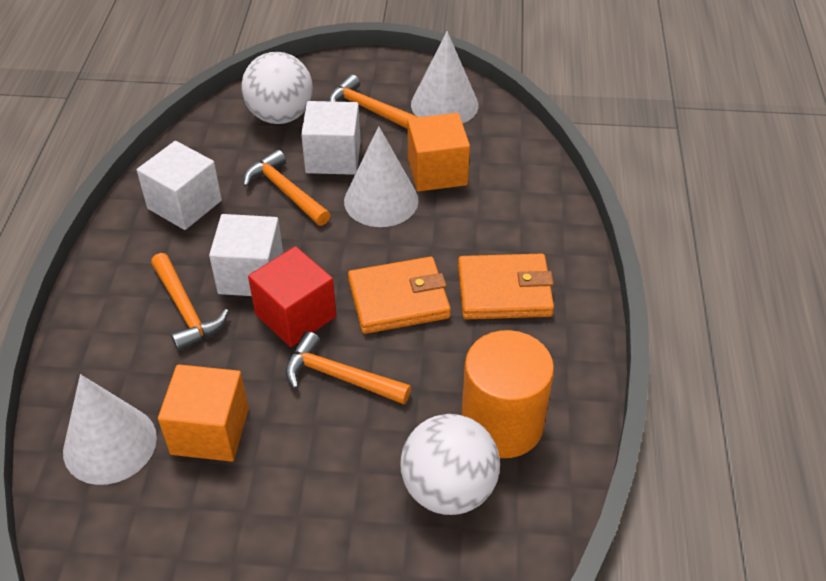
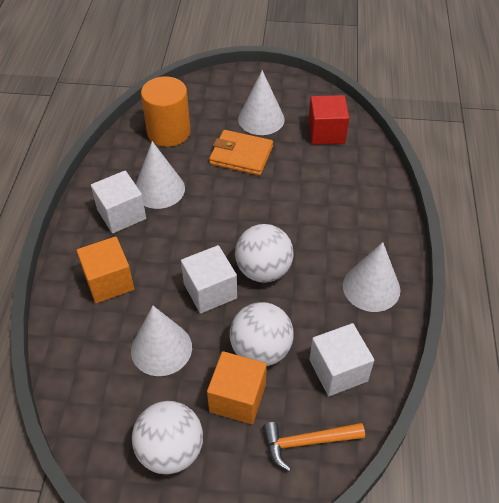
orange hammer: [151,253,229,352] [243,150,331,226] [285,331,411,404] [328,74,418,129] = 4 -> [263,422,365,471] = 1
orange wallet: [348,257,451,334] [458,254,554,320] = 2 -> [209,130,273,176] = 1
white ball: [241,52,313,124] [400,414,500,515] = 2 -> [132,401,203,474] [230,302,294,366] [235,224,294,283] = 3
white cone: [63,374,157,485] [344,126,419,227] [411,31,479,124] = 3 -> [131,306,192,376] [136,141,185,209] [238,70,285,135] [343,242,400,312] = 4

